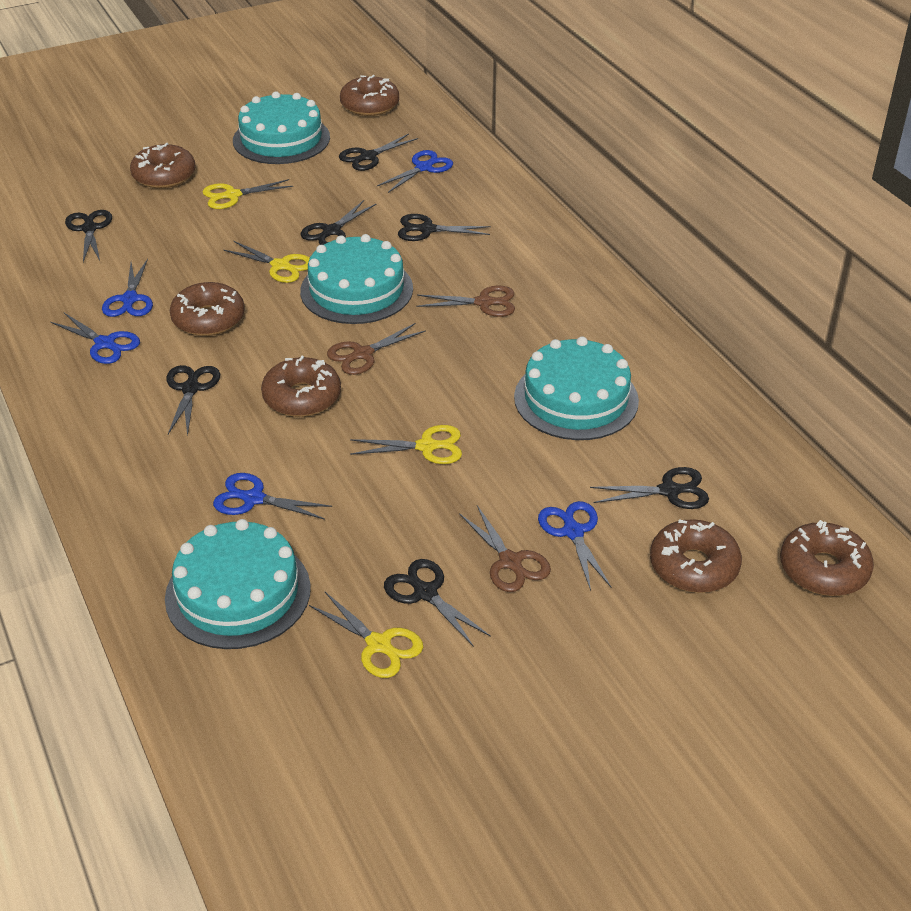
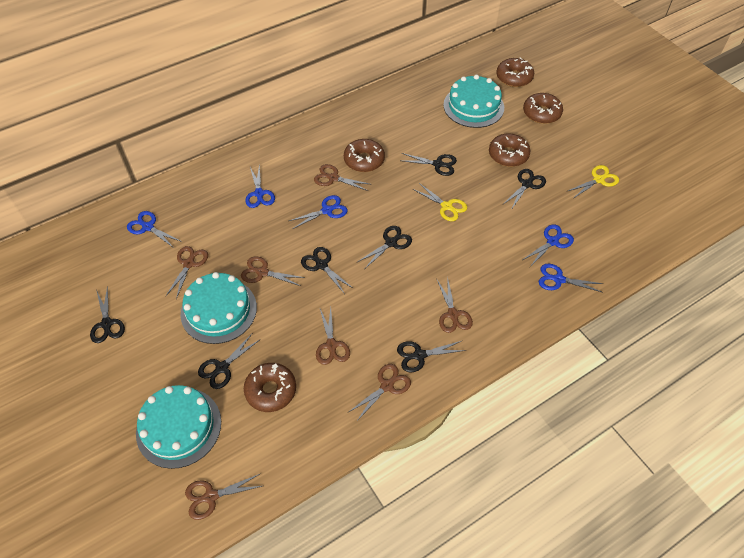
brown donut: [130,143,195,188] [170,282,245,336] [261,356,341,417] [340,75,399,116] [650,519,742,593] [780,520,874,596] = 6 -> [244,363,296,412] [344,139,385,172] [489,134,530,167] [496,57,534,87] [523,93,563,124] = 5
brown scissors: [327,323,426,375] [416,285,515,317] [459,505,551,592] = 3 -> [165,246,208,299] [185,474,262,520] [241,256,305,286] [314,164,369,191] [316,307,350,365] [349,364,411,421] [437,276,473,333] = 7
turquoise cake: [165,519,311,649] [233,91,330,164] [300,234,413,324] [514,337,639,440] = 4 -> [136,385,221,469] [180,272,257,344] [443,75,504,128] = 3
yellow scissors: [203,179,293,209] [224,241,310,283] [309,592,423,678] [350,425,462,464] = 4 -> [413,183,467,221] [566,165,619,198] = 2

